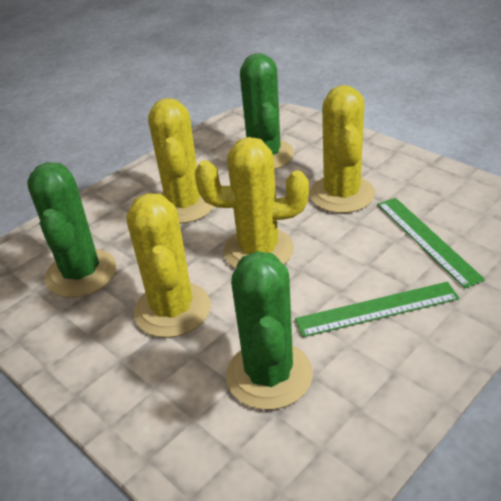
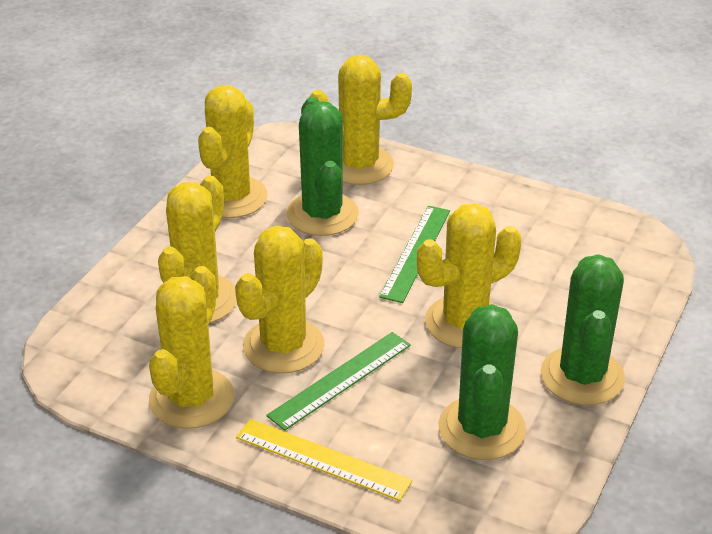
yellow cactus: [127,193,211,338] [148,98,214,224] [195,137,309,269] [310,85,375,213] = 4 -> [149,266,234,429] [158,176,237,323] [198,85,268,218] [235,226,324,373] [309,55,412,185] [417,203,521,348] = 6
yellow ruler: none = 0 -> [236,419,412,501] = 1

